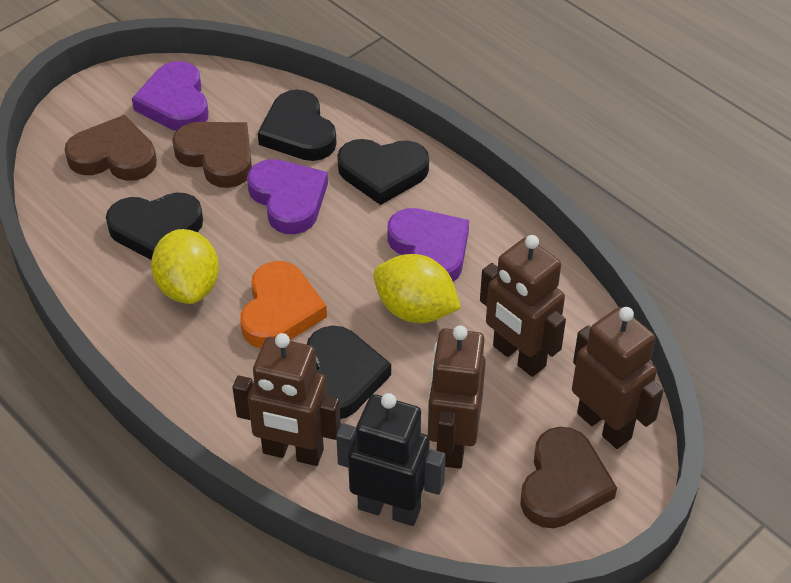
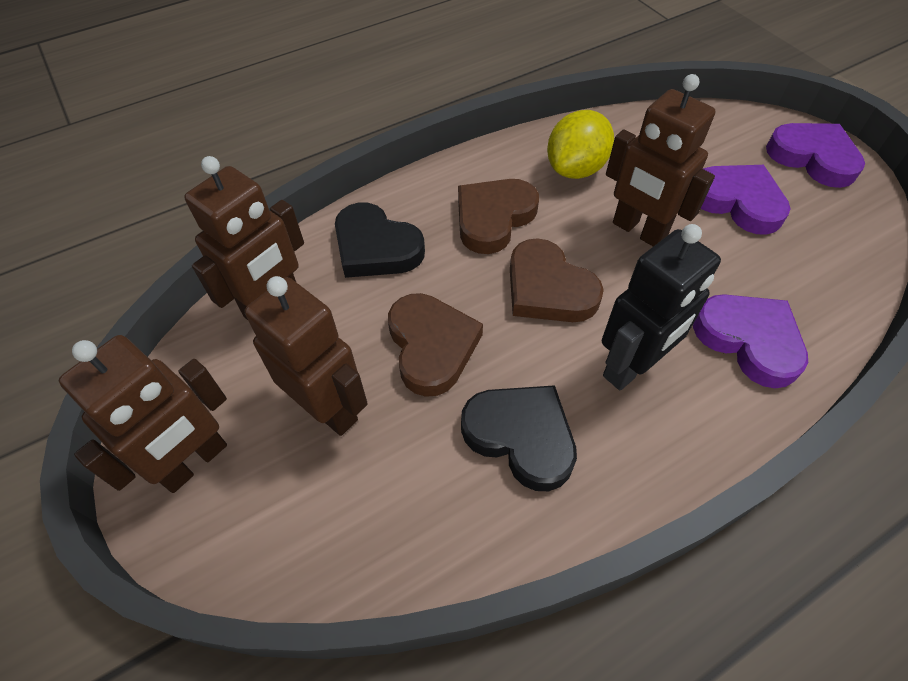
black heart: [106,192,203,260] [258,90,337,161] [307,326,391,419] [337,139,429,205] = 4 -> [335,203,425,278] [461,385,577,491] = 2
orange heart: [240,261,327,348] = 1 -> none = 0
yellow lemon: [151,229,219,304] [373,254,461,323] = 2 -> [547,110,614,179] = 1

